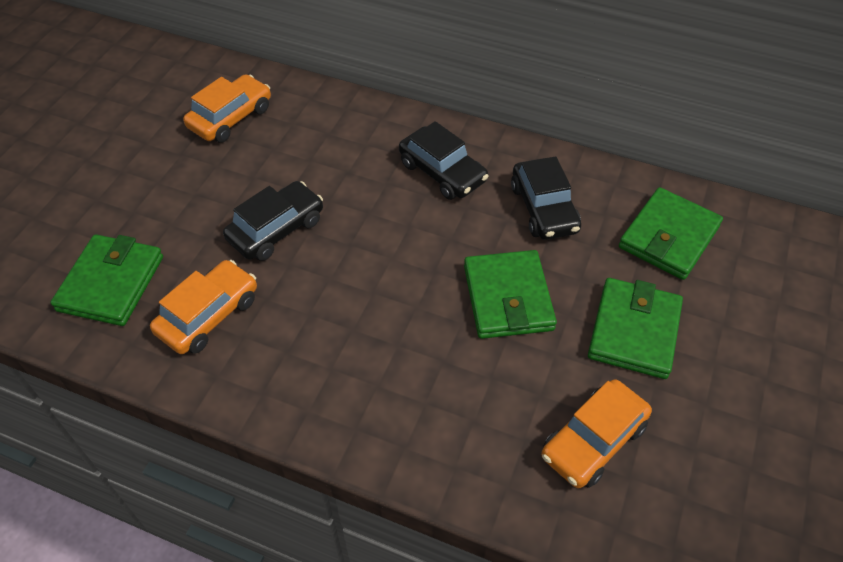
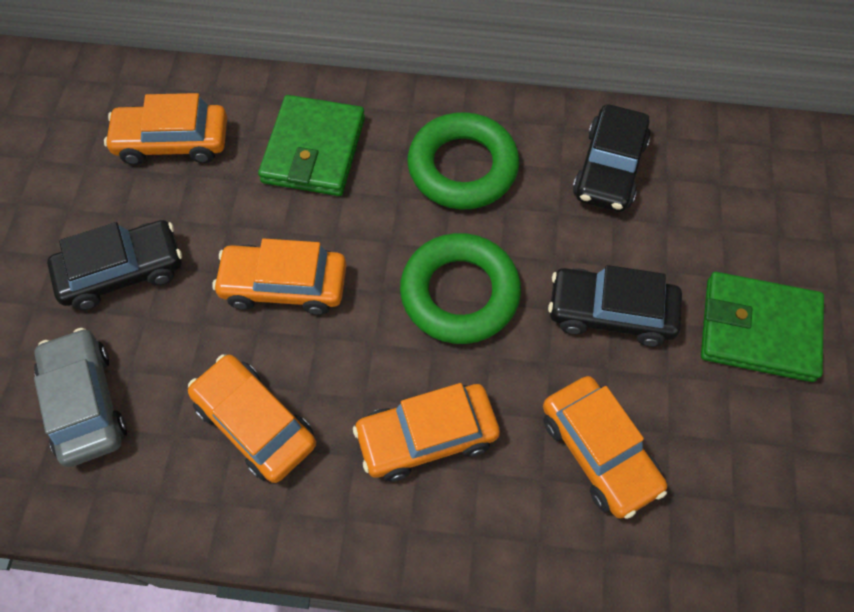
green ring: none = 0 -> [400,233,521,344] [408,112,519,209] = 2
green wallet: [51,234,163,326] [464,250,557,339] [588,278,683,379] [619,187,723,280] = 4 -> [258,95,365,196] [701,272,824,382] = 2
grey car: none = 0 -> [34,328,127,467] = 1
orange car: [150,260,257,354] [183,74,271,143] [541,379,652,488] = 3 -> [104,93,227,165] [188,355,316,483] [212,238,347,315] [353,383,500,481] [543,376,667,519] = 5

